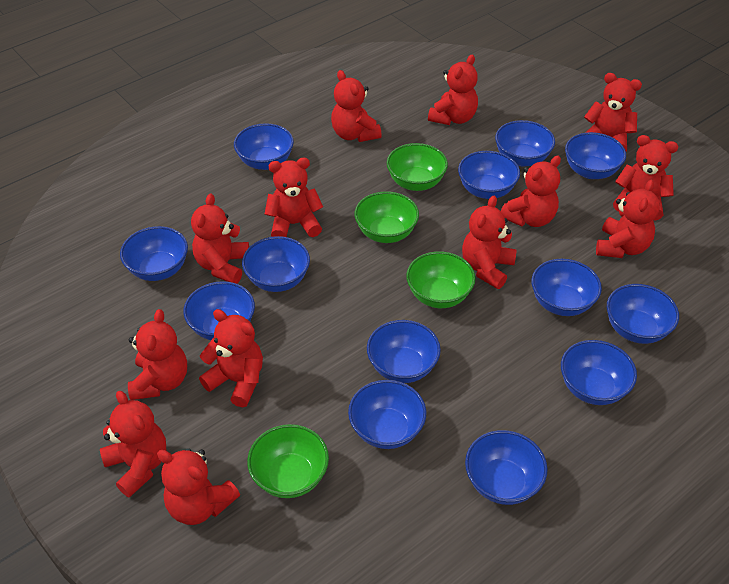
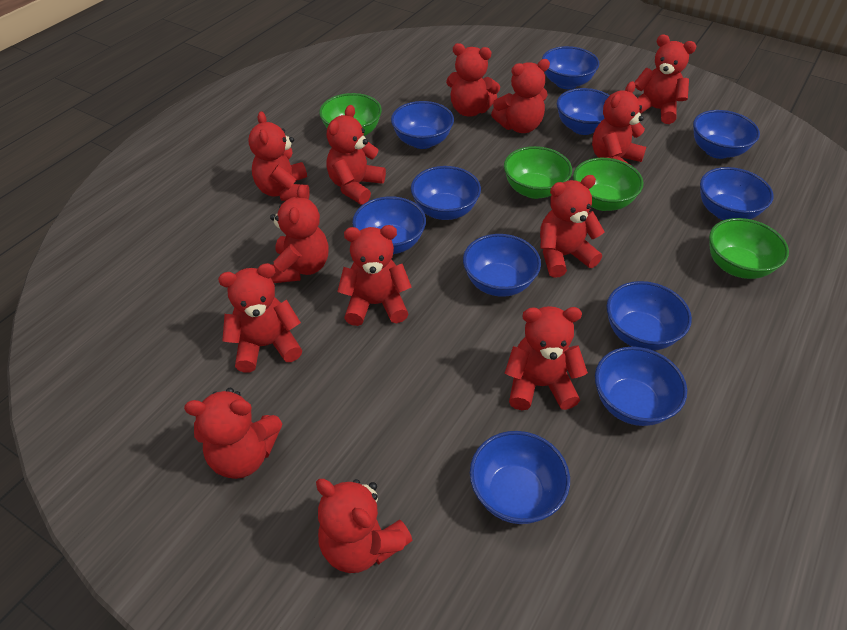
blue bowl: [120,226,188,281] [183,281,255,340] [234,123,294,170] [242,236,310,292] [348,380,426,449] [367,320,441,383] [458,151,520,199] [465,430,548,505] [495,120,555,167] [531,259,602,316] [561,340,637,405] [565,132,626,179] [607,284,679,344] = 13 -> [352,196,426,254] [391,101,454,149] [411,166,481,220] [463,234,541,297] [470,431,570,524] [542,46,599,89] [557,88,610,135] [595,347,687,426] [607,281,692,351] [693,110,760,159] [700,167,774,220] = 11

